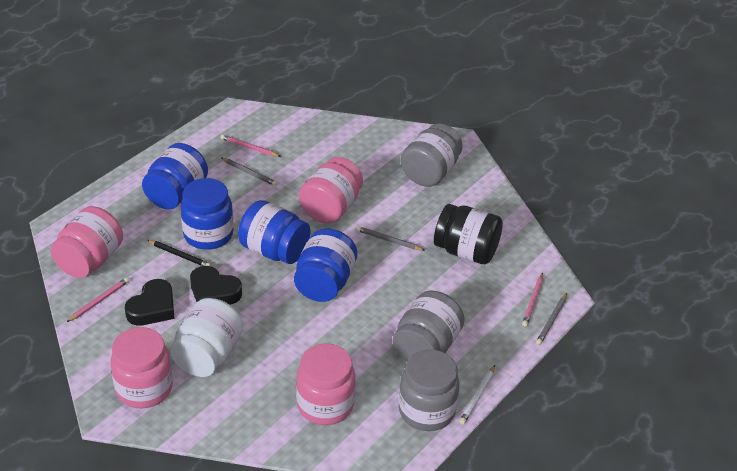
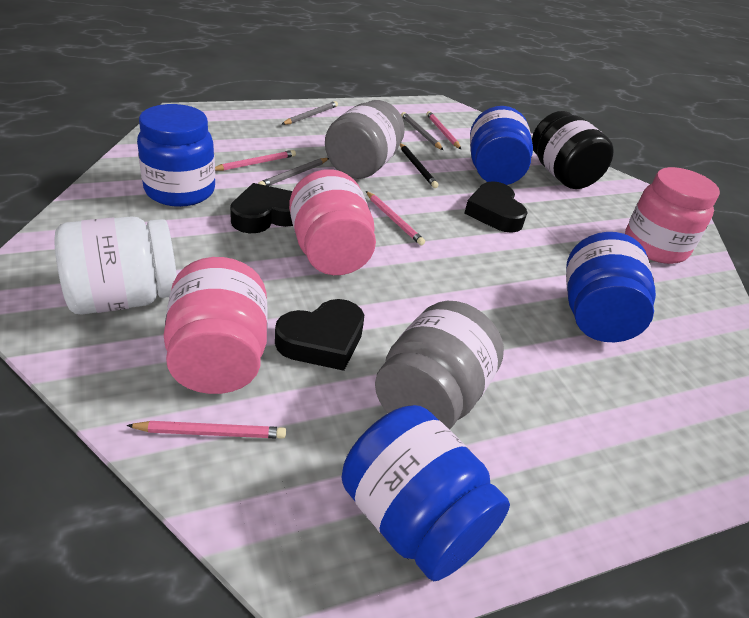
black heart: [125,279,175,326] [190,266,242,305] = 2 -> [230,183,293,233] [275,299,364,371] [464,181,528,233] = 3
grey jar: [393,291,465,362] [399,349,460,431] [401,123,463,187] = 3 -> [325,100,405,179] [375,301,504,429] = 2
pink jar: [50,206,123,278] [110,327,173,408] [296,343,355,425] [299,157,363,224] = 4 -> [164,257,267,394] [289,169,376,275] [625,167,720,264] = 3
pink pencil: [67,277,129,322] [220,135,281,157] [522,273,543,327] = 3 -> [126,421,286,439] [215,150,296,171] [366,191,425,245] [427,111,461,149] = 4
white pencil: [459,365,495,424] = 1 -> none = 0

